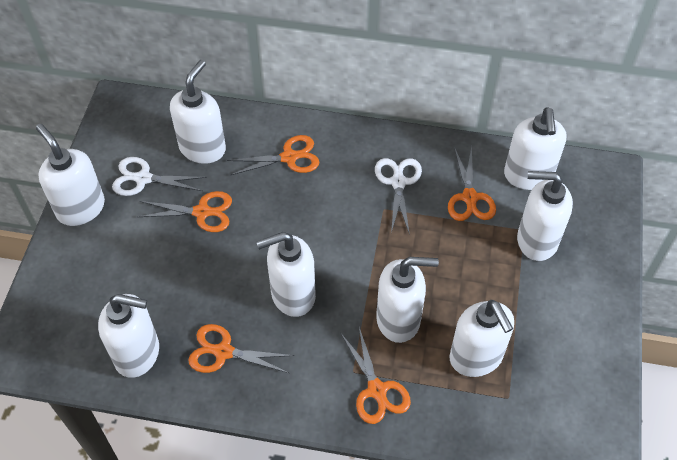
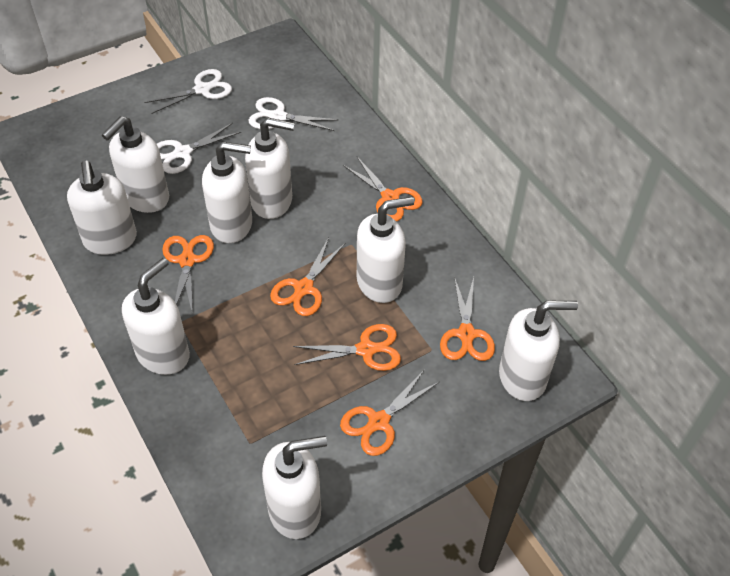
orange scissors: [138,191,232,232] [188,324,294,373] [227,135,319,175] [341,327,411,424] [448,146,496,221] = 5 -> [162,235,214,314] [270,238,346,316] [293,324,401,371] [340,370,439,456] [343,157,423,221] [440,276,495,361] = 6
white scissors: [112,157,206,196] [375,158,422,235] = 2 -> [144,69,232,114] [157,123,241,174] [248,97,338,131] = 3

